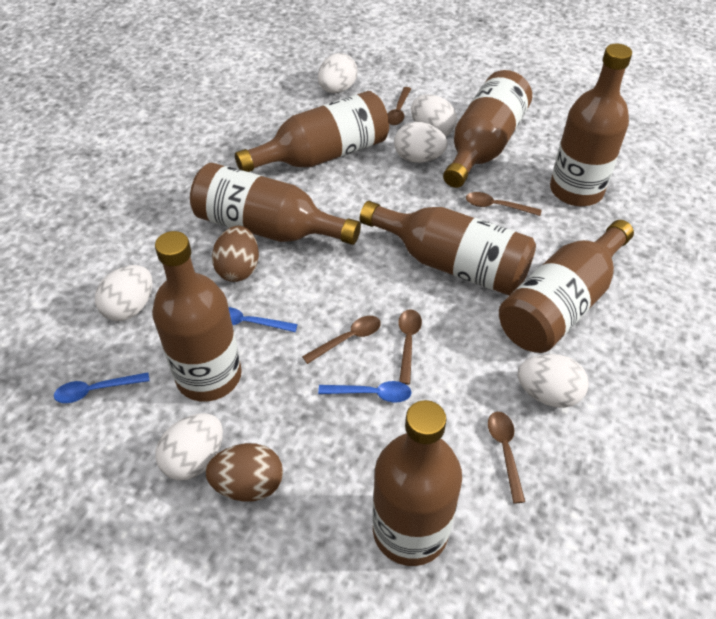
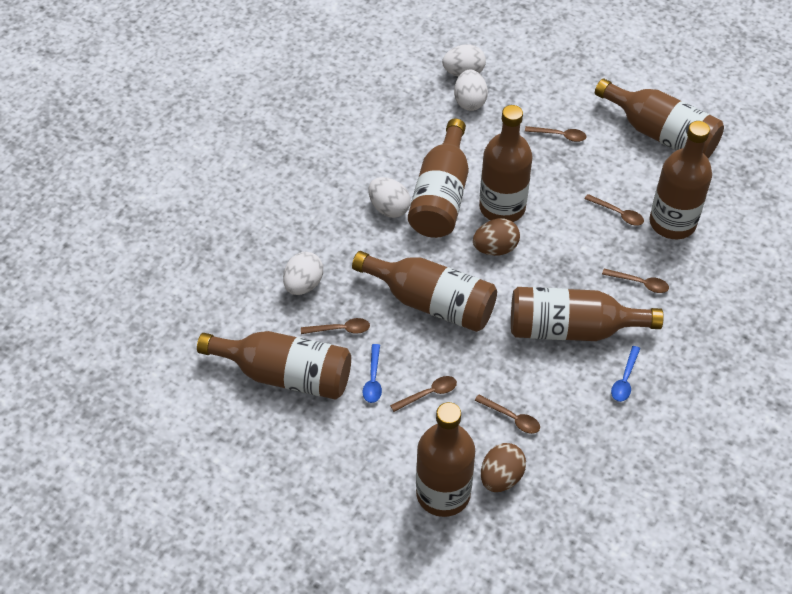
blue spoon: [54,372,150,403] [228,307,298,332] [318,381,411,402] = 3 -> [363,344,382,403] [611,346,640,402] = 2
brown spoon: [302,316,381,364] [387,87,411,125] [398,309,422,385] [466,192,542,216] [488,412,525,503] = 5 -> [301,318,370,334] [390,376,457,412] [474,394,540,434] [525,126,586,142] [585,194,644,226] [602,269,669,293] = 6
white egg: [95,265,153,321] [155,413,223,480] [318,53,357,93] [394,122,448,163] [411,95,457,136] [518,354,589,408] = 6 -> [283,252,323,295] [368,177,411,218] [442,44,486,77] [454,70,488,111] = 4

